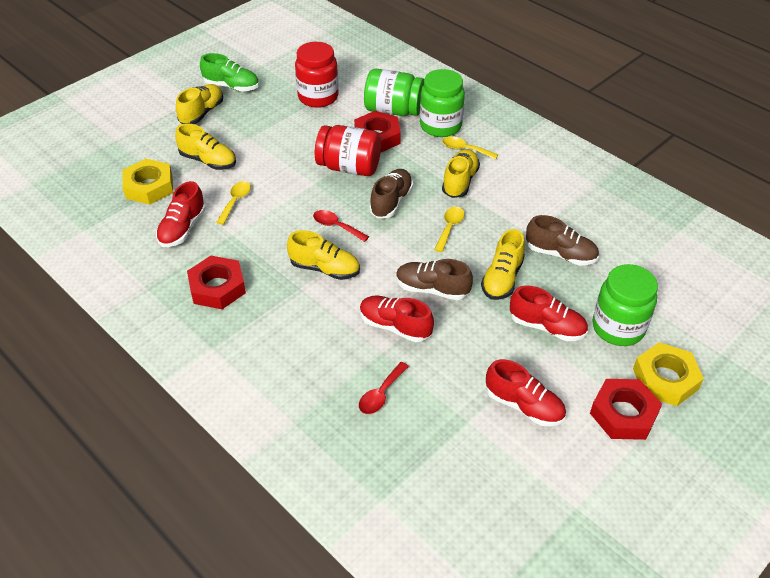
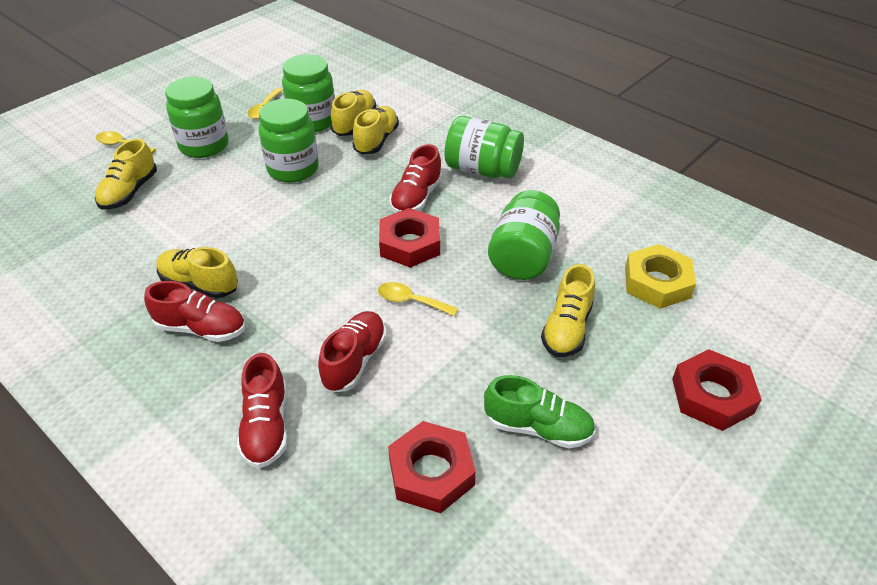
brown shoe: [369,169,413,218] [396,259,473,300] [526,215,599,266] = 3 -> none = 0
green jar: [364,68,424,116] [420,69,465,137] [593,264,658,346] = 3 -> [165,77,229,158] [259,99,319,183] [282,54,335,132] [445,116,524,179] [488,190,560,280] = 5
red jar: [295,42,339,108] [315,125,381,176] = 2 -> none = 0
red spoon: [313,210,369,242] [359,362,409,414] = 2 -> none = 0
yellow nut: [122,159,173,205] [633,342,704,406] = 2 -> [625,244,696,309] = 1

